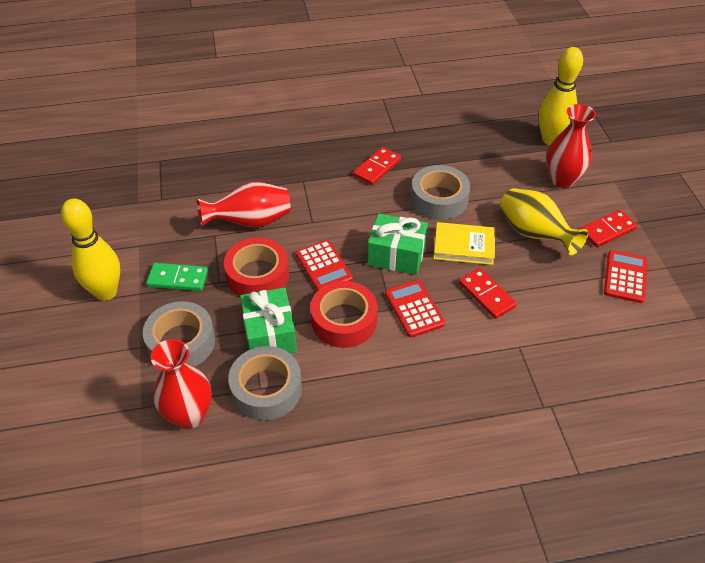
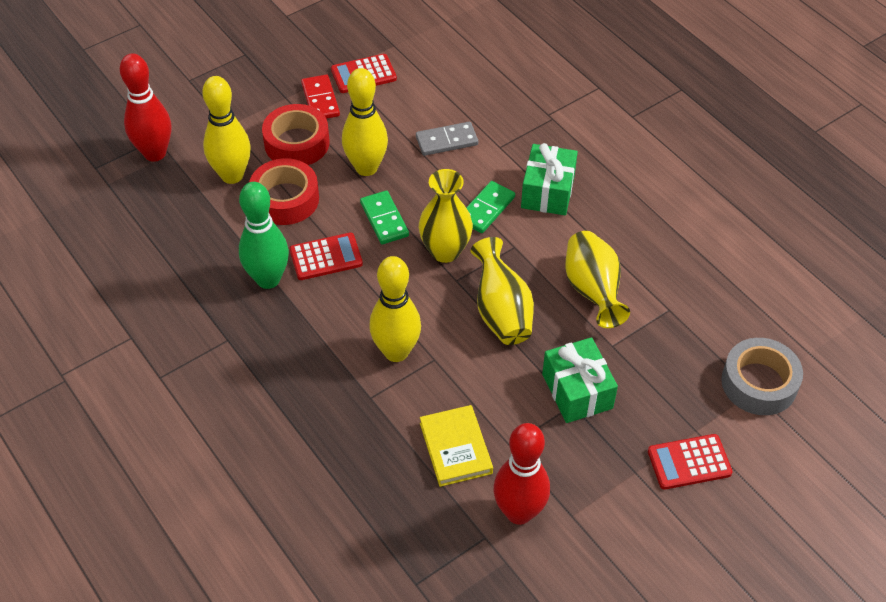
green bowling pin: none = 0 -> [239,182,289,289] = 1
green domino: [146,263,208,291] = 1 -> [360,190,409,244] [466,181,515,233] = 2
grey domino: none = 0 -> [416,122,478,156] = 1
grey tape: [143,301,215,367] [228,346,302,420] [411,165,470,220] = 3 -> [721,338,803,415] = 1
red bowling pin: none = 0 -> [120,54,171,162] [493,423,550,525] = 2
red domino: [353,147,401,185] [459,268,517,319] [580,210,638,247] = 3 -> [301,74,340,119] = 1
red vase: [151,339,212,429] [197,182,291,228] [546,104,596,188] = 3 -> none = 0
yellow bowling pin: [61,199,120,301] [539,47,583,145] = 2 -> [202,76,251,184] [342,68,388,176] [369,256,421,362] = 3
yellow vase: [500,188,588,255] = 1 -> [419,169,473,263] [470,237,534,345] [565,231,630,328] = 3

